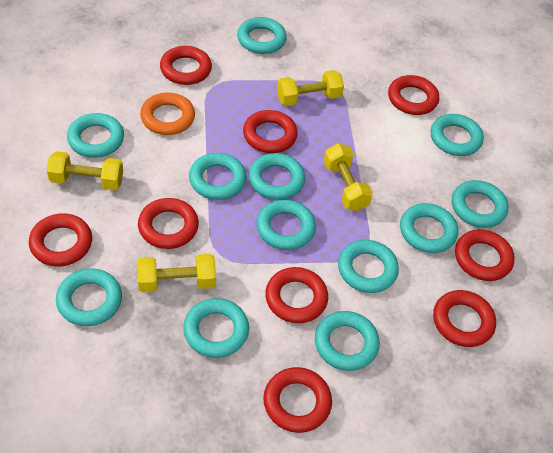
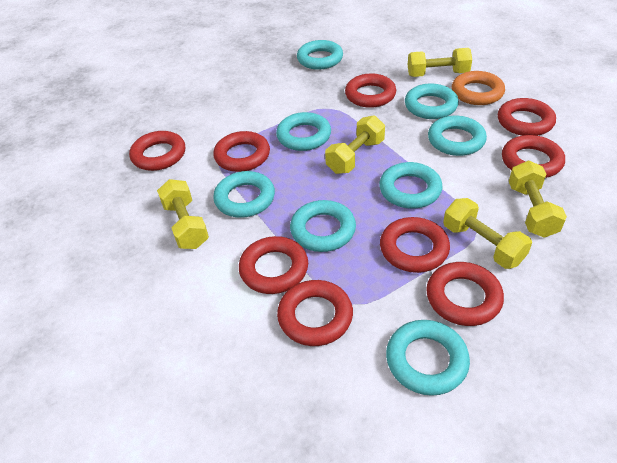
turquoise ring: [56,269,122,326] [67,113,124,158] [183,298,249,358] [189,153,247,200] [237,17,287,54] [248,153,305,200] [256,200,316,250] [315,311,380,371] [338,240,399,293] [400,203,458,253] [431,114,484,156] [452,180,509,228] = 12 -> [213,171,275,218] [276,112,331,151] [290,200,356,252] [297,40,343,70] [379,162,443,209] [386,320,470,396] [405,83,459,119] [428,116,487,156] = 8
yellow dumbbell: [47,151,123,190] [137,254,216,292] [277,70,344,106] [324,143,373,211] = 4 -> [157,179,209,249] [325,115,385,174] [408,48,472,77] [443,198,532,269] [509,161,567,238] = 5

